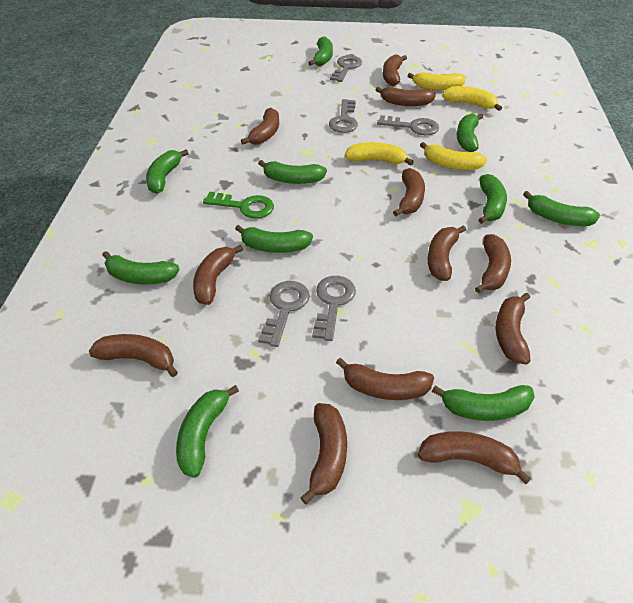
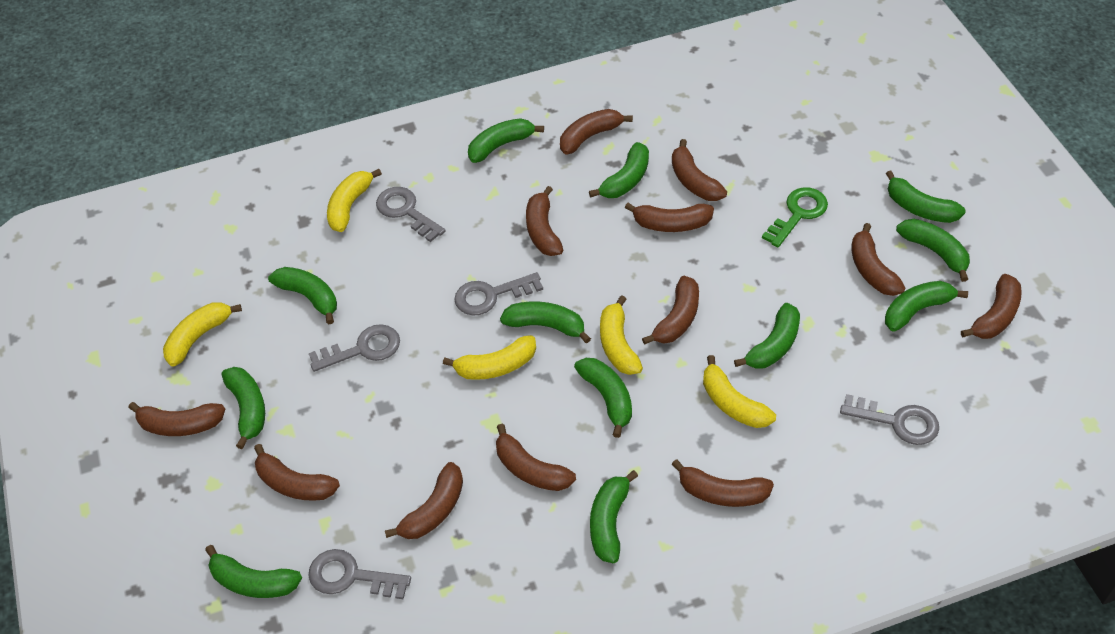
green banana: [102,251,180,284] [146,150,189,194] [176,385,239,478] [235,225,313,253] [258,160,327,184] [308,37,333,66] [432,385,535,421] [457,114,483,152] [478,174,507,224] [523,191,600,226] = 10 -> [205,545,302,598] [222,367,265,449] [268,267,337,324] [468,118,544,163] [500,302,591,344] [574,358,632,438] [589,142,649,198] [590,470,638,563] [734,303,800,369] [885,281,968,332] [886,170,966,223] [896,219,970,282] = 12
yellow banana: [345,142,414,166] [408,72,466,90] [420,142,487,170] [442,86,502,111] = 4 -> [163,302,242,367] [327,169,382,232] [443,335,536,380] [600,295,643,375] [703,355,776,428] = 5

